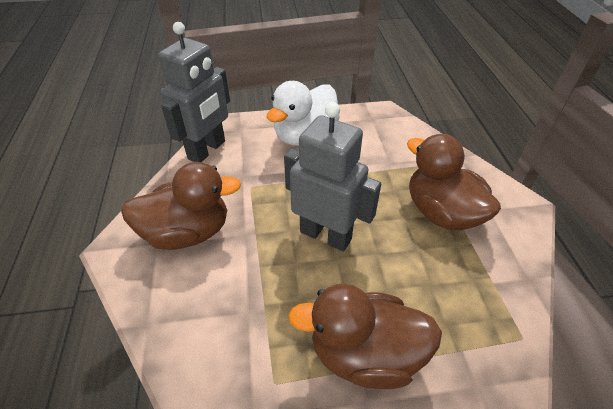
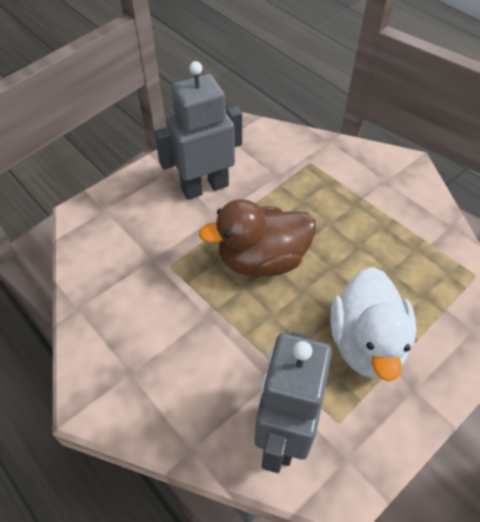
brown duck: [121,162,241,250] [288,283,442,389] [407,134,501,230] = 3 -> [199,199,316,277] = 1

